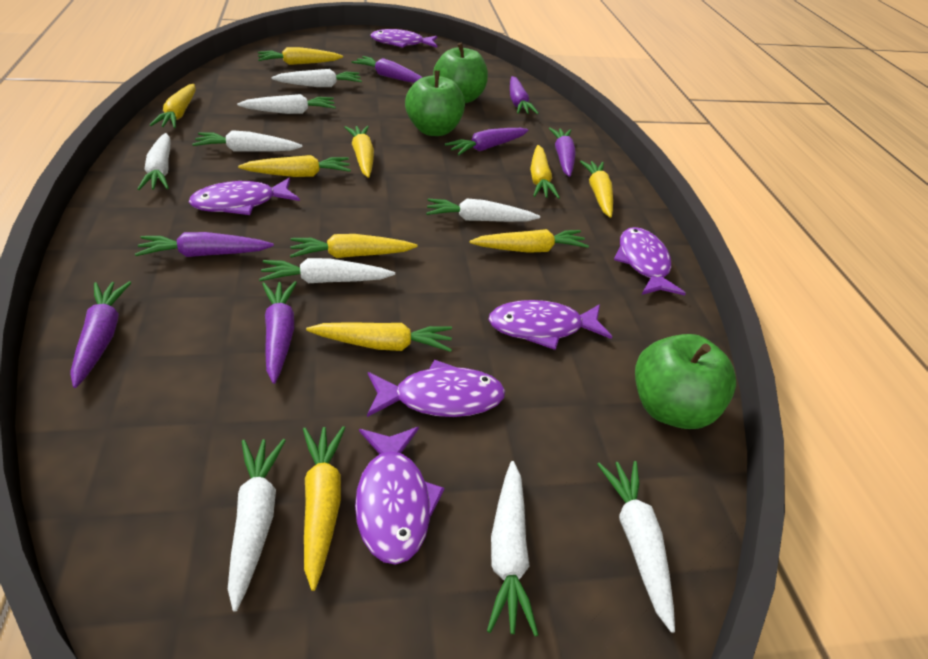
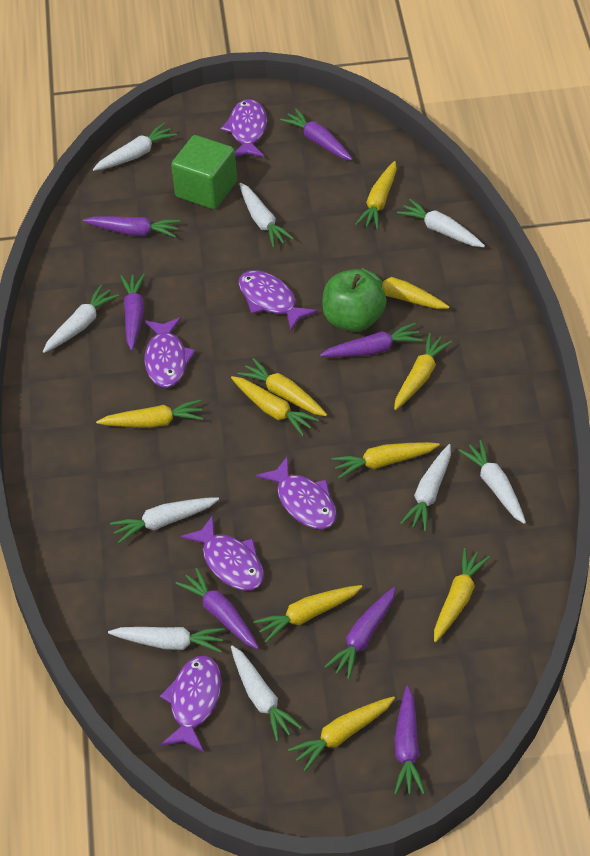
green apple: [405,71,465,136] [433,43,488,103] [635,334,736,429] = 3 -> [322,269,387,332] = 1
green cube: none = 0 -> [171,135,237,209] = 1

